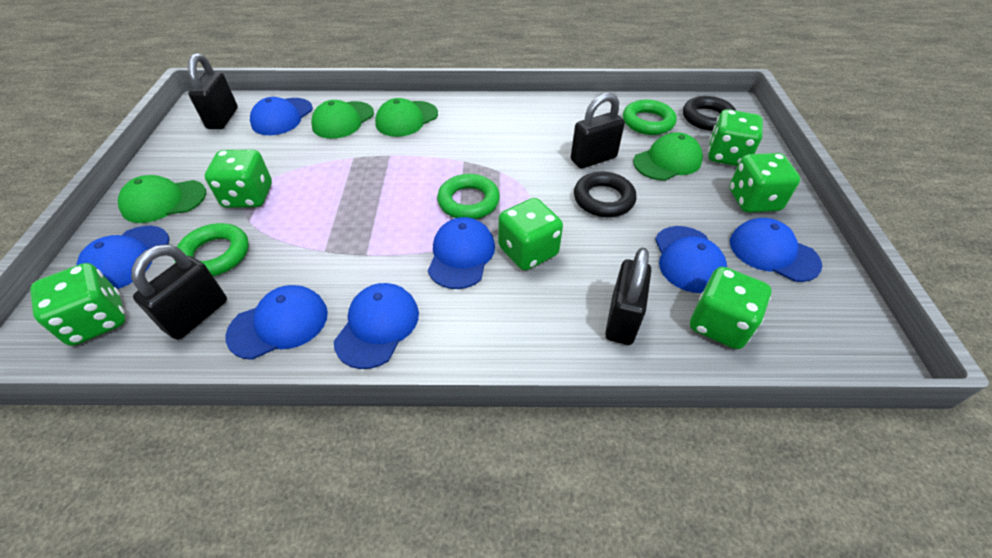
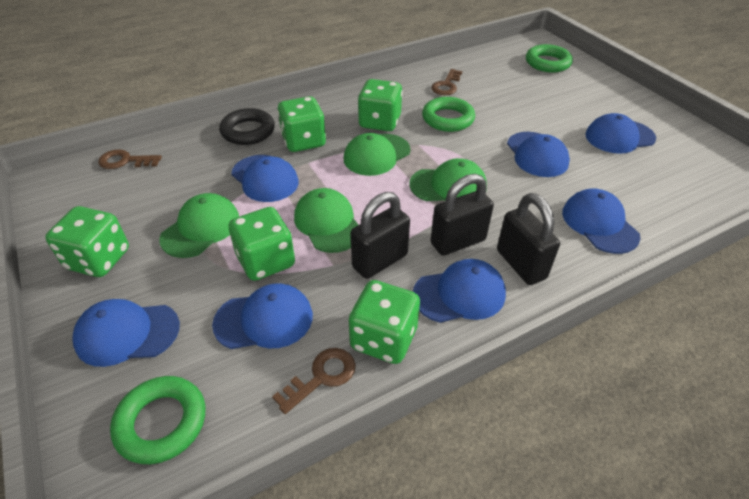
black padlock: [131,244,227,340] [188,53,238,129] [571,93,625,169] [605,248,651,345] = 4 -> [351,192,410,279] [431,174,494,256] [497,193,560,285] = 3
black ring: [574,172,637,217] [683,96,736,131] = 2 -> [219,108,275,145] = 1
brown key: none = 0 -> [98,149,162,169] [272,348,356,414] [431,69,462,95] = 3
green dice: [30,263,125,346] [205,150,272,208] [498,198,563,270] [690,267,772,349] [708,109,763,166] [729,153,800,213] = 6 -> [45,206,129,277] [229,207,295,281] [277,96,326,152] [349,280,420,364] [358,79,403,131] = 5

